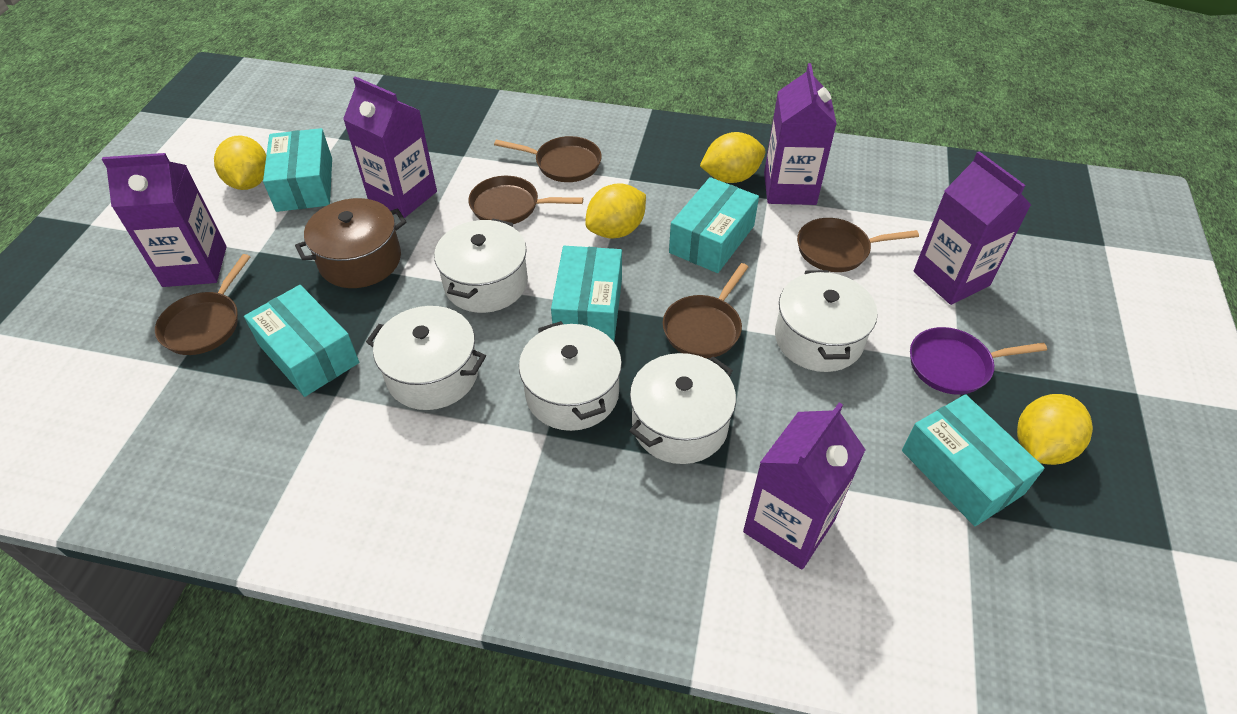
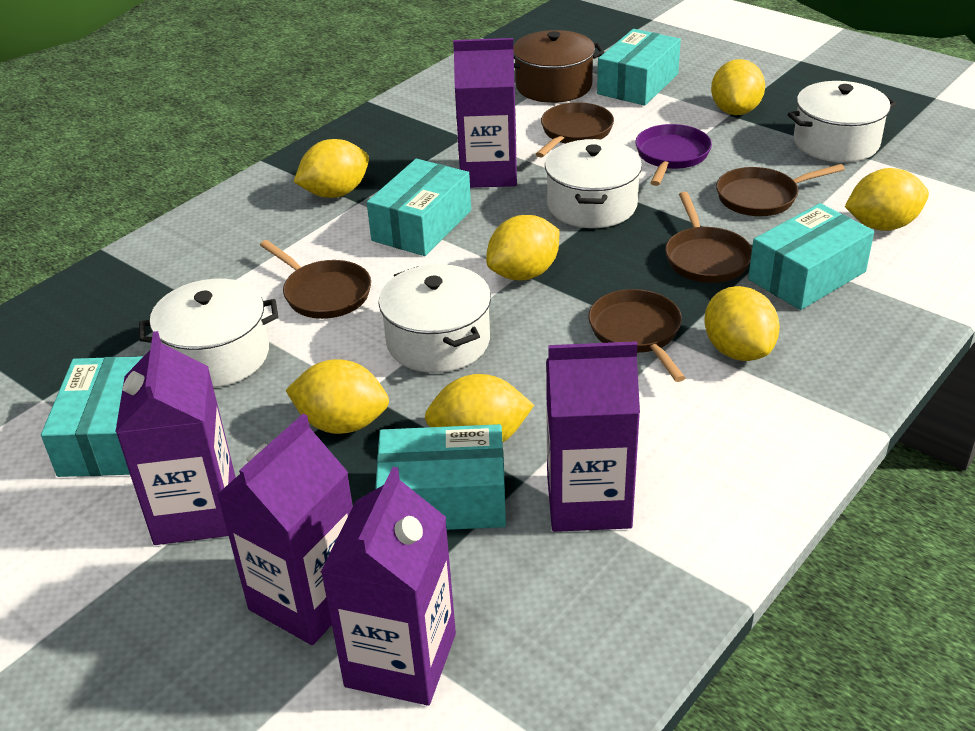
white pot: [366,306,486,410] [434,219,528,313] [519,321,622,431] [629,353,736,464] [775,270,877,372] = 5 -> [139,279,278,388] [379,264,491,373] [545,139,642,228] [788,81,896,162] = 4
yellow lemon: [214,136,266,190] [585,183,646,238] [700,132,765,183] [1017,394,1093,465] = 4 -> [285,359,389,434] [294,139,369,198] [425,374,534,443] [486,215,559,281] [704,286,780,361] [711,59,765,115] [845,168,929,231] = 7

